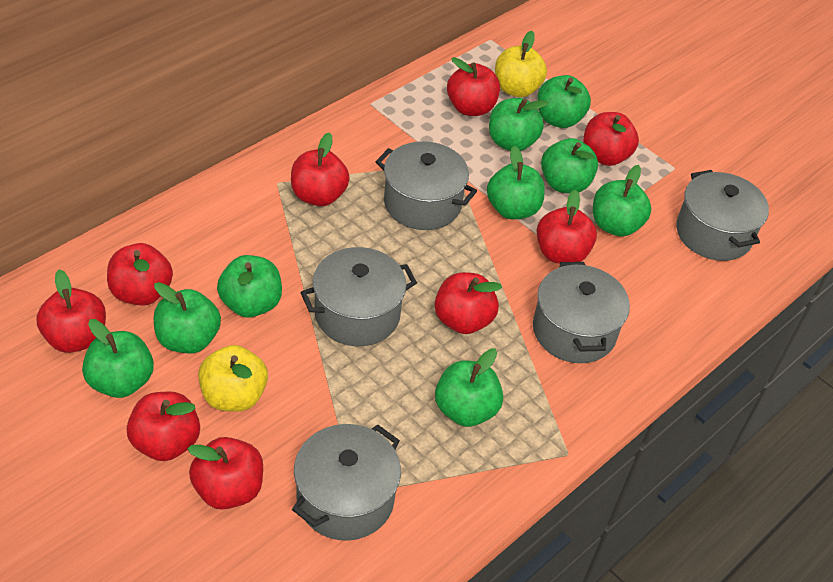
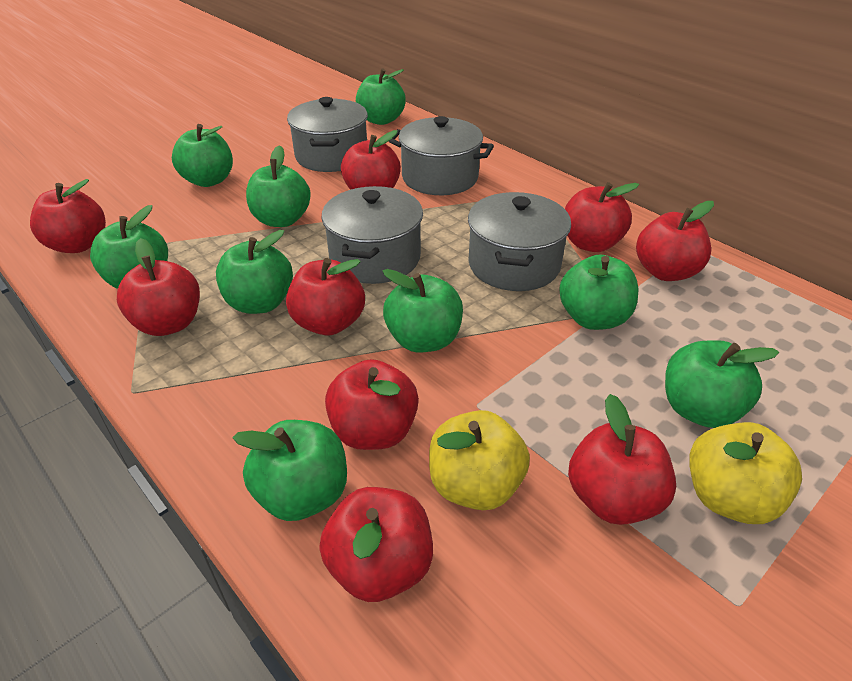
grey pot: [292,424,401,541] [300,247,417,346] [376,141,477,230] [533,262,630,363] [676,170,769,261] = 5 -> [287,97,368,172] [322,186,423,284] [389,116,494,195] [468,192,571,291] = 4

